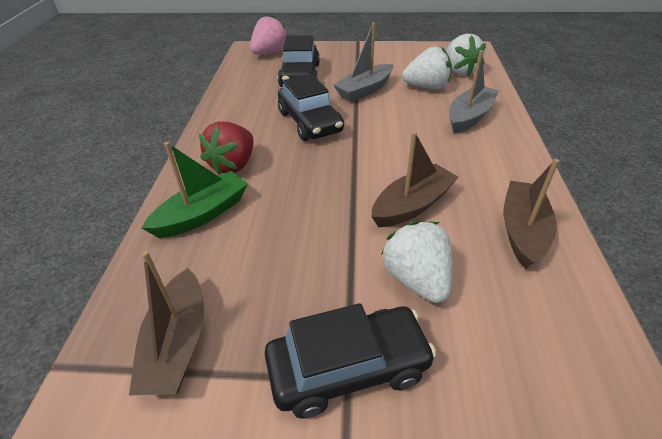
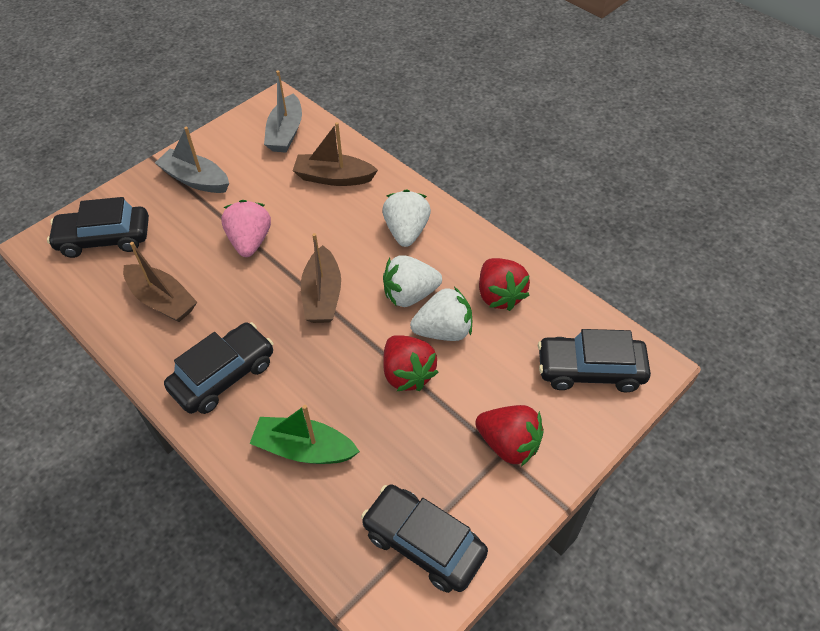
black car: [265,303,436,418] [278,35,320,87] [278,74,344,141] = 3 -> [47,197,149,258] [164,322,273,414] [361,484,488,593] [538,329,651,393] = 4
red strawberry: [199,121,254,175] = 1 -> [383,335,438,391] [475,405,544,466] [479,258,530,311] = 3

